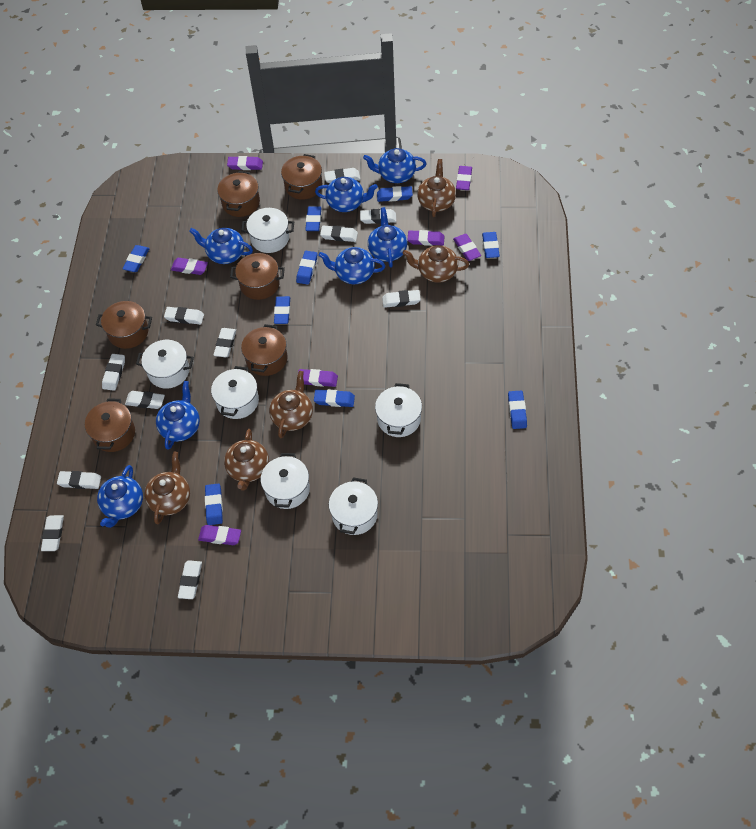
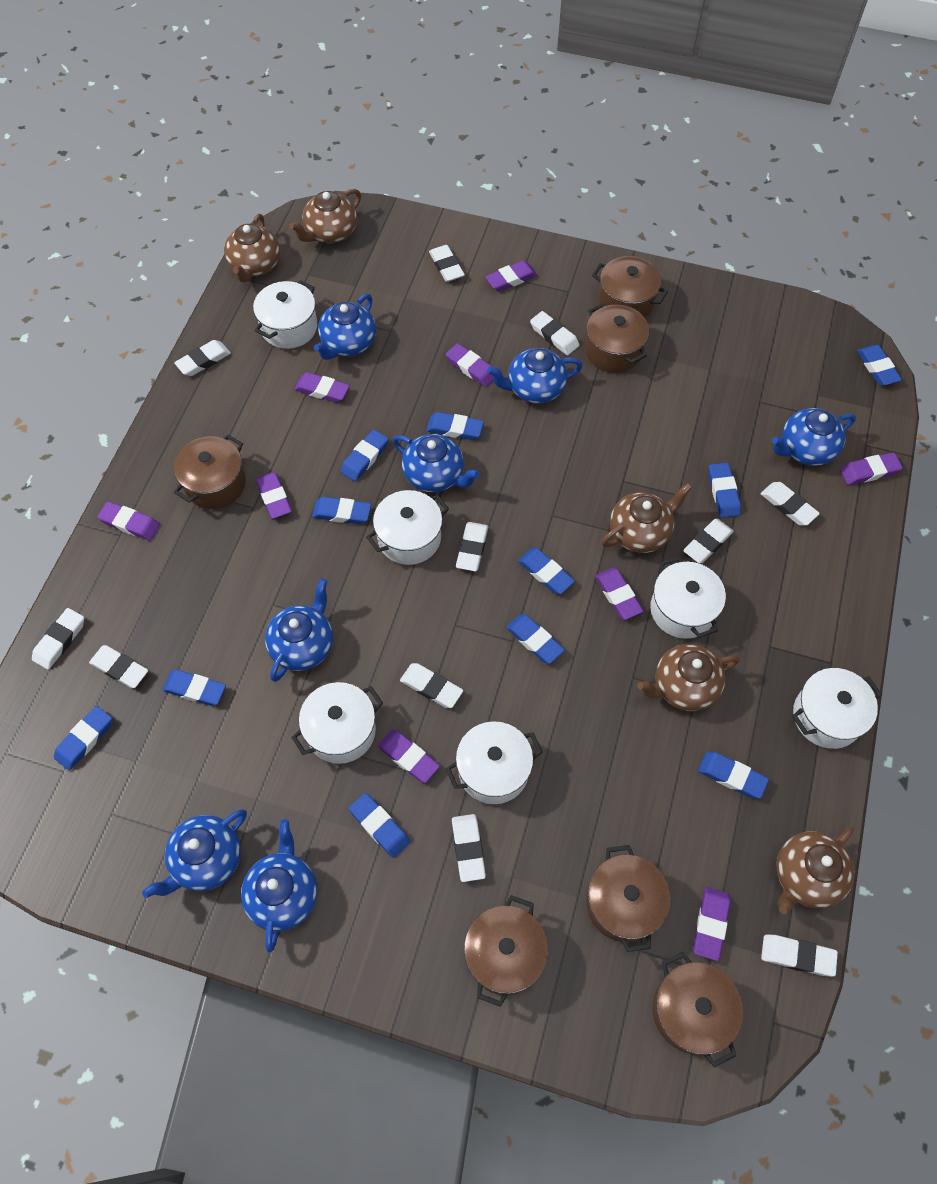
blue eraser: [122,245,150,272] [205,483,223,525] [274,296,290,324] [296,251,317,284] [305,206,322,231] [314,389,355,407] [377,186,413,202] [482,232,500,258] [508,391,527,429] = 9 -> [54,706,112,770] [162,670,226,706] [312,497,371,524] [340,430,389,481] [349,793,410,858] [426,412,484,440] [506,614,565,664] [518,548,575,594] [698,752,769,799] [708,463,741,518] [857,345,902,385] = 11
purple eraser: [171,258,208,275] [198,525,241,545] [227,156,263,170] [298,369,338,387] [407,230,445,246] [453,234,481,261] [456,166,472,190] = 7 -> [97,502,160,540] [256,472,292,519] [294,372,350,403] [378,730,440,783] [446,343,493,387] [485,260,537,292] [595,568,643,620] [693,887,731,961] [840,453,903,485] = 9

